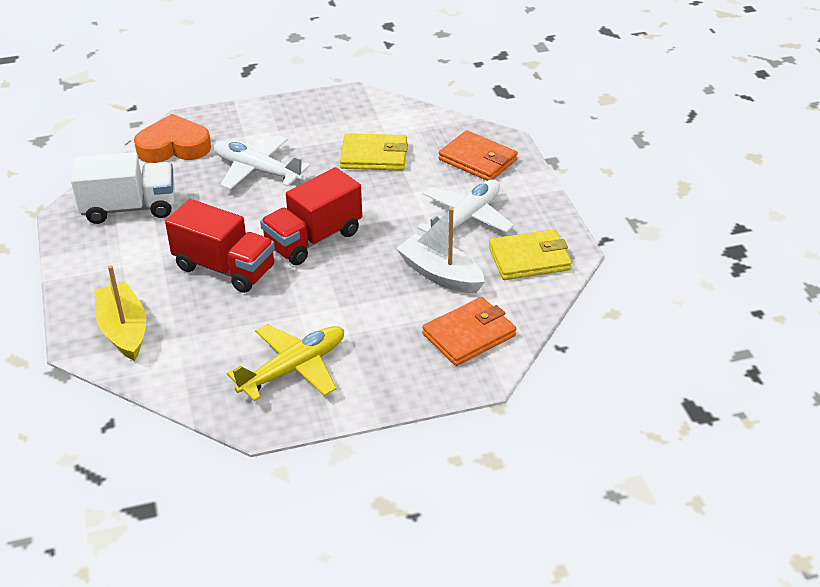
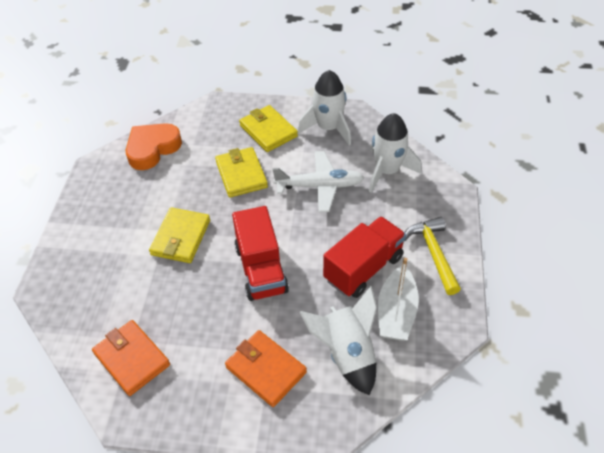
white plane: [214,136,310,190] [417,179,514,242] = 2 -> [273,151,364,212] = 1
white rocket: none = 0 -> [297,70,351,145] [300,286,377,395] [369,113,421,193] = 3
white truck: [71,152,175,224] = 1 -> none = 0
yellow boat: [95,265,146,361] = 1 -> none = 0
yellow hammer: none = 0 -> [404,217,461,295] = 1
yellow plane: [227,324,344,401] = 1 -> none = 0
yellow wallet: [340,133,408,171] [489,229,572,280] = 2 -> [149,207,210,263] [215,147,268,197] [239,105,298,152] = 3

